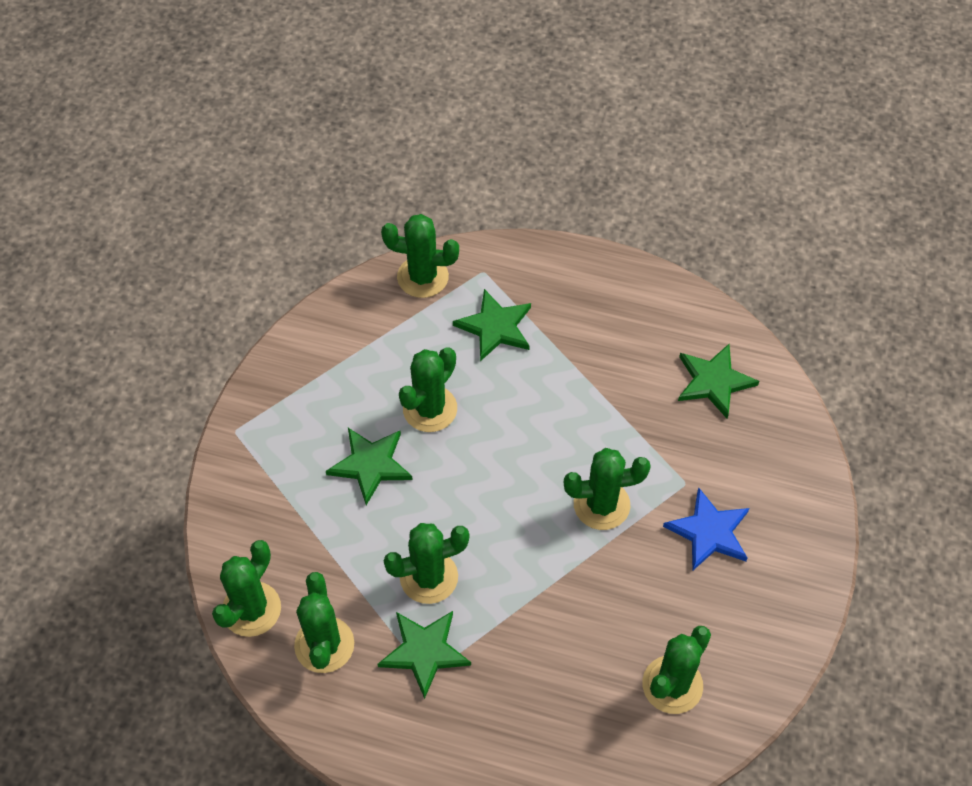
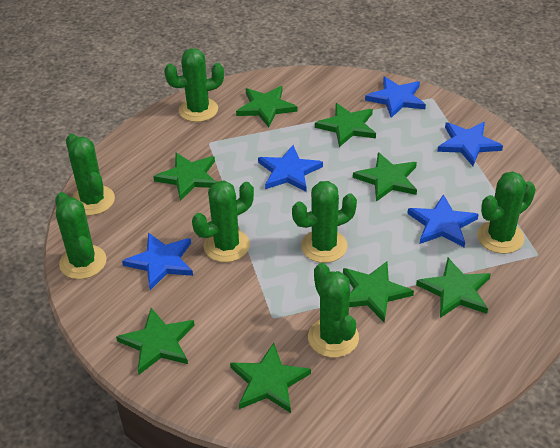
blue star: [663,487,749,570] = 1 -> [122,233,193,290] [258,145,323,192] [365,77,426,118] [407,194,479,247] [437,122,503,166] = 5
green star: [326,428,413,505] [378,611,471,699] [453,289,531,361] [678,344,759,418] = 4 -> [116,308,194,375] [153,153,216,201] [230,343,311,413] [236,86,297,127] [315,103,376,147] [343,262,414,323] [353,152,417,202] [416,258,491,318] = 8

